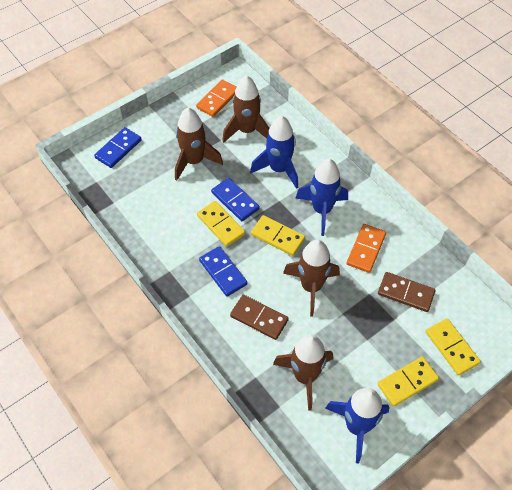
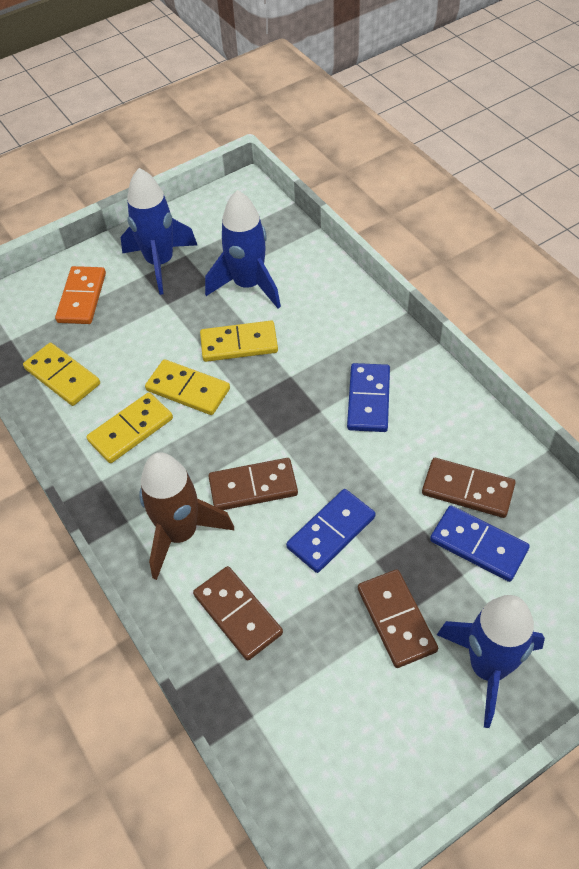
brown domino: [230,295,289,340] [378,272,435,312] = 2 -> [193,566,283,661] [209,458,298,510] [358,569,438,668] [422,458,516,518] = 4
brown rocket: [175,107,223,181] [222,75,269,143] [273,334,333,411] [283,239,340,316] = 4 -> [139,452,234,580] = 1
orange domino: [196,80,236,117] [347,224,386,273] = 2 -> [55,266,106,324] = 1

